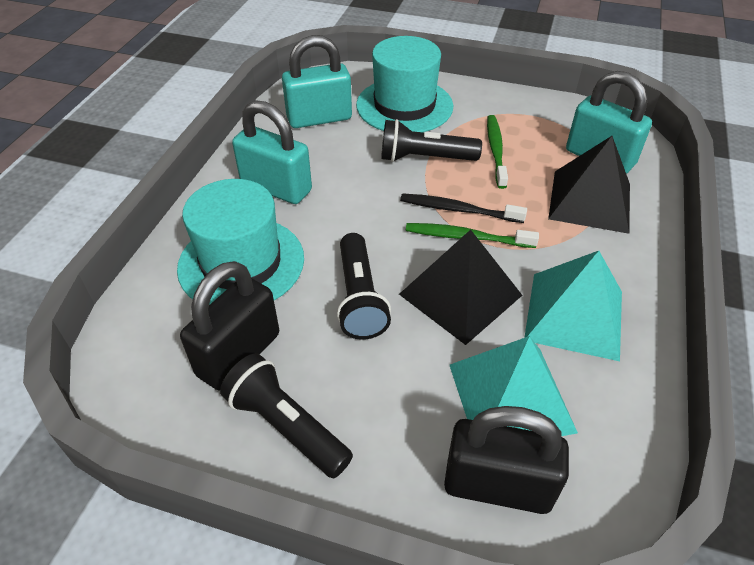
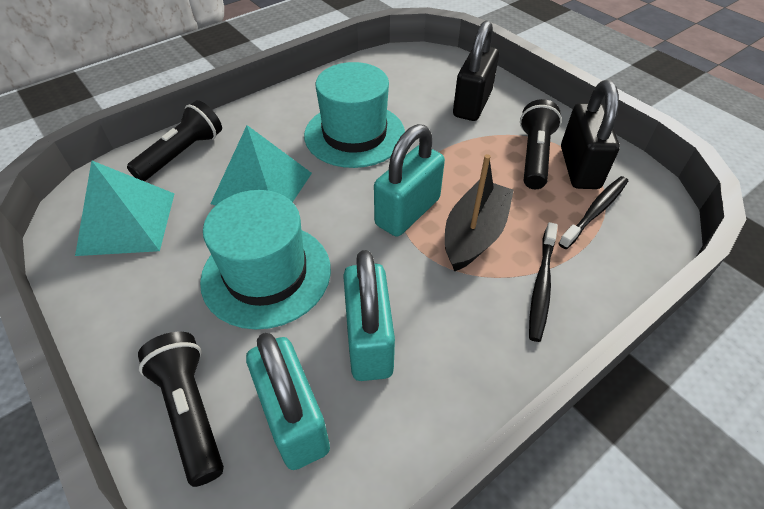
black boat: none = 0 -> [445,154,514,272] = 1
black pyramid: [399,230,522,345] [548,136,630,234] = 2 -> none = 0
black toothbrush: [400,193,527,223] = 1 -> [529,222,558,342] [558,176,628,249] = 2
green toothbrush: [406,223,539,248] [487,115,508,189] = 2 -> none = 0

